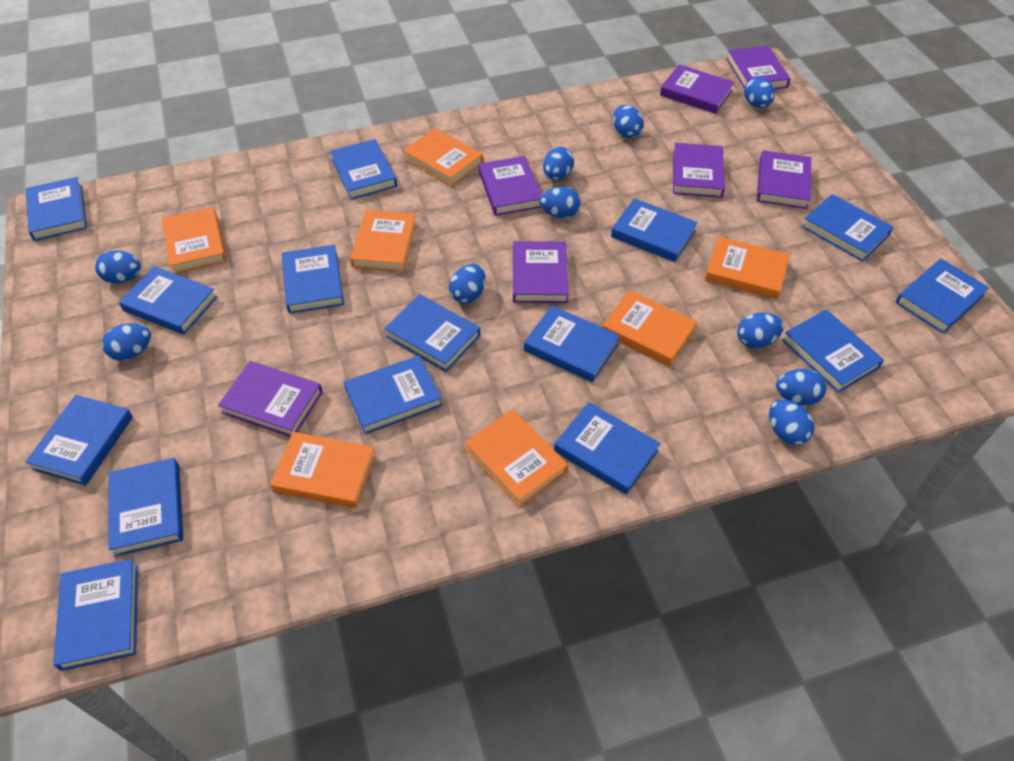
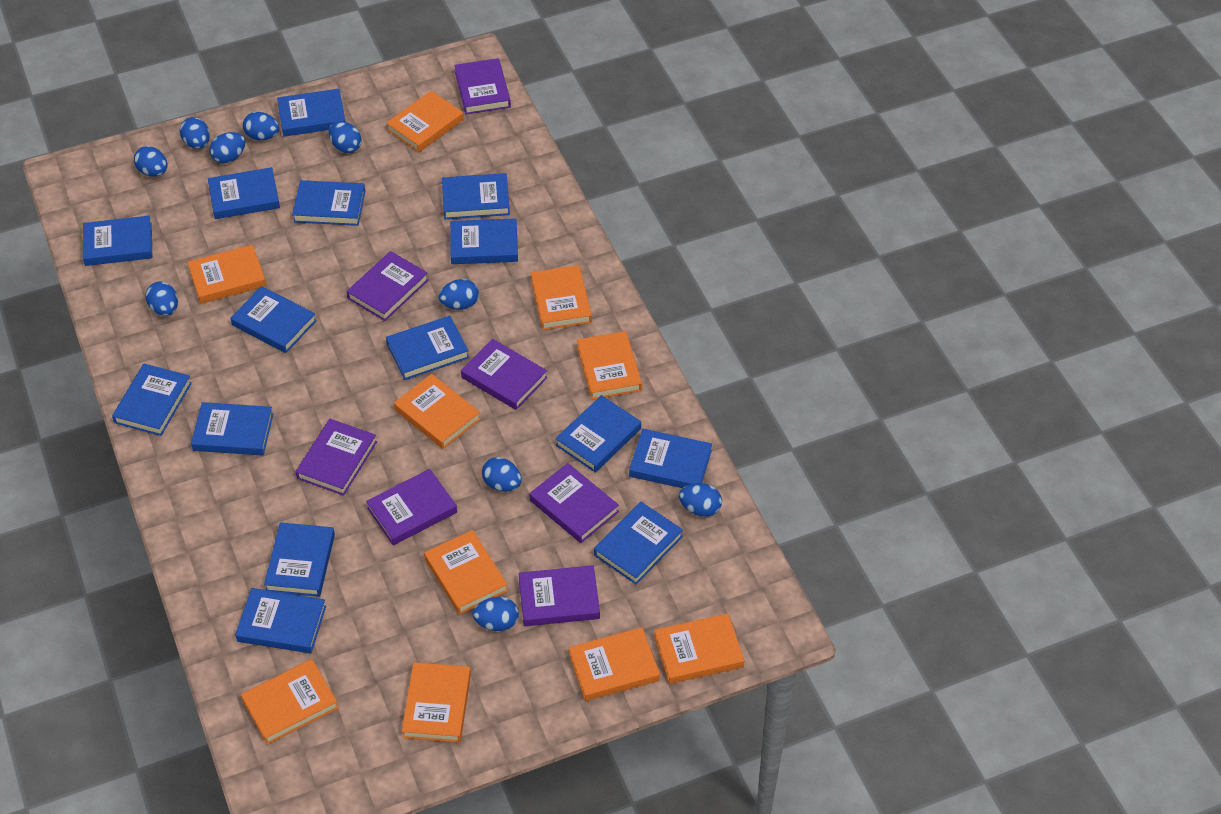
orange book: [162,207,226,274] [270,432,376,508] [350,210,417,272] [403,128,483,187] [465,410,568,507] [602,290,697,366] [705,237,790,299] = 7 -> [187,244,266,304] [241,659,339,745] [386,91,464,152] [394,374,481,449] [401,662,471,743] [424,530,508,614] [531,265,592,330] [569,627,660,701] [577,331,642,400] [654,613,744,684] = 10

